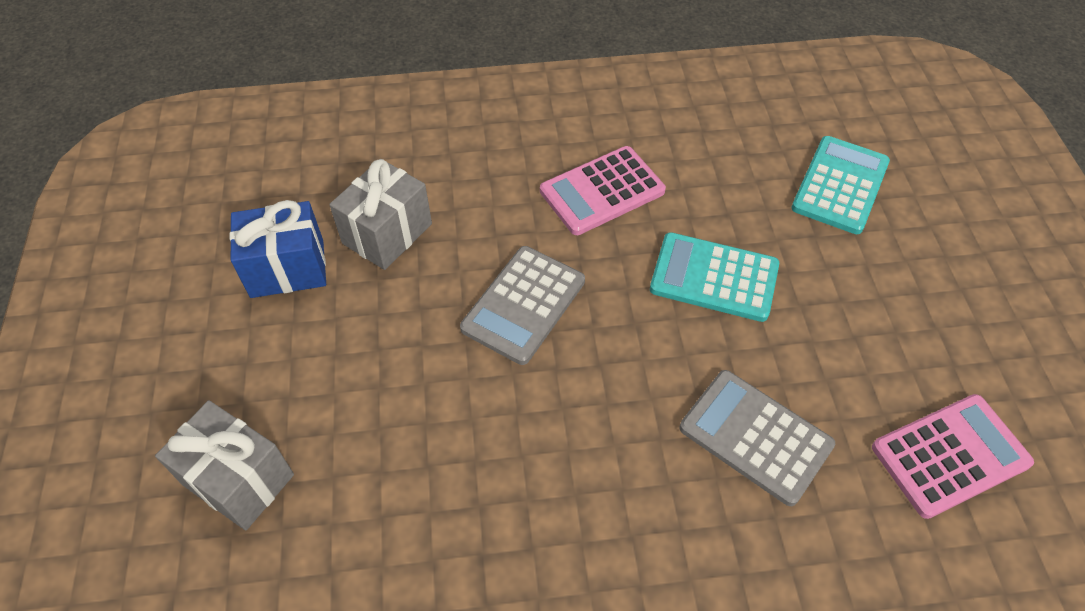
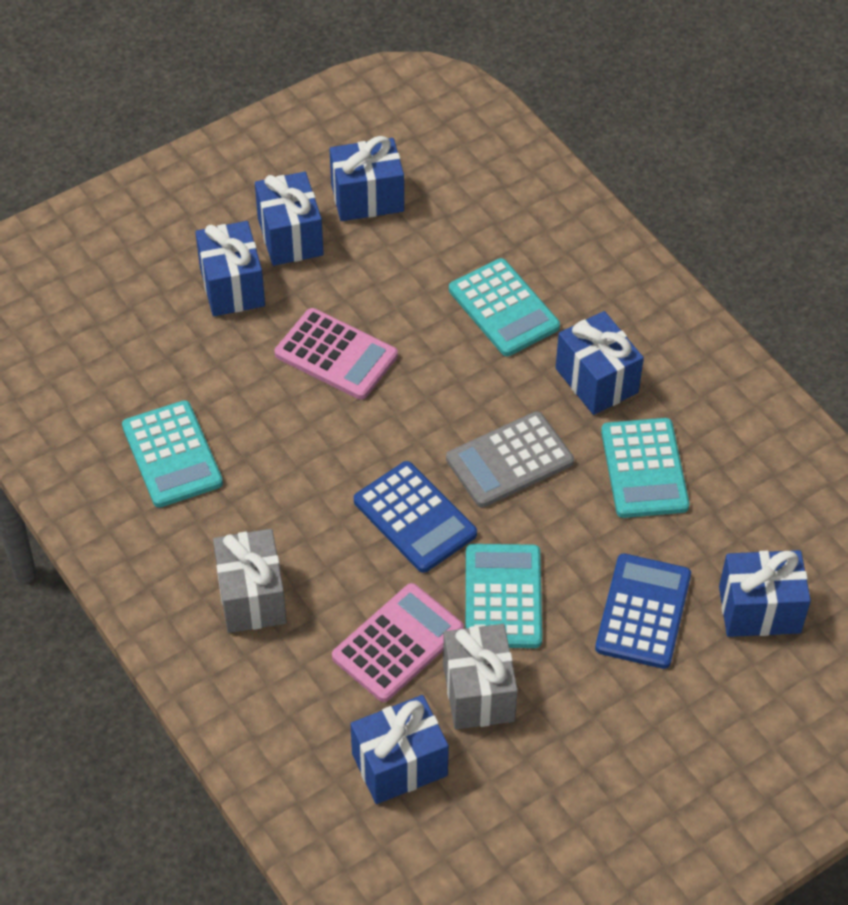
blue calculator: none = 0 -> [354,461,477,573] [595,553,691,669] = 2
blue gift: [230,200,326,298] = 1 -> [195,221,265,316] [255,172,324,266] [330,136,404,221] [350,695,449,804] [556,311,644,415] [719,550,811,637] = 6
grey calculator: [460,246,585,365] [680,370,835,506] = 2 -> [446,411,574,508] = 1
turquoise calculator: [650,232,779,322] [791,136,890,234] = 2 -> [122,400,223,508] [449,258,560,356] [466,544,542,648] [601,418,689,518] = 4

